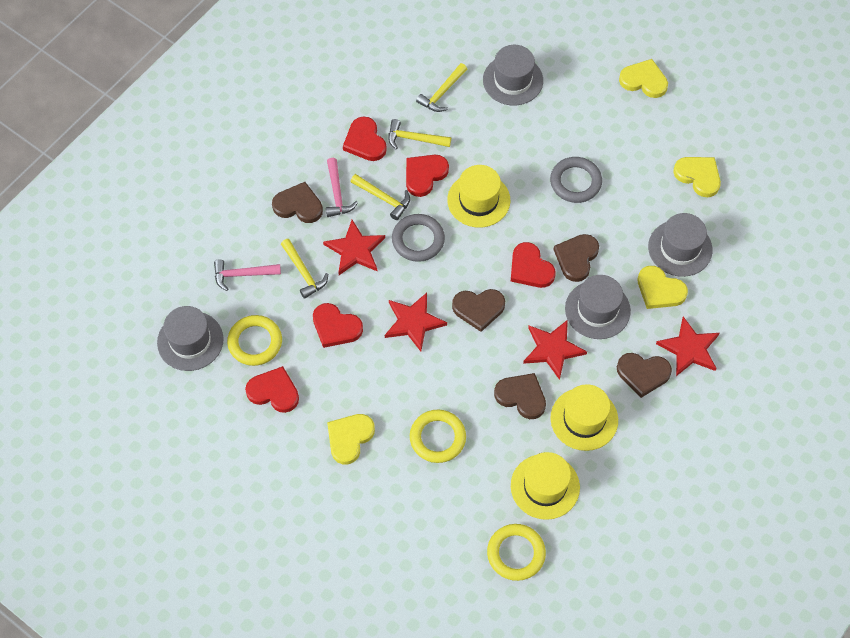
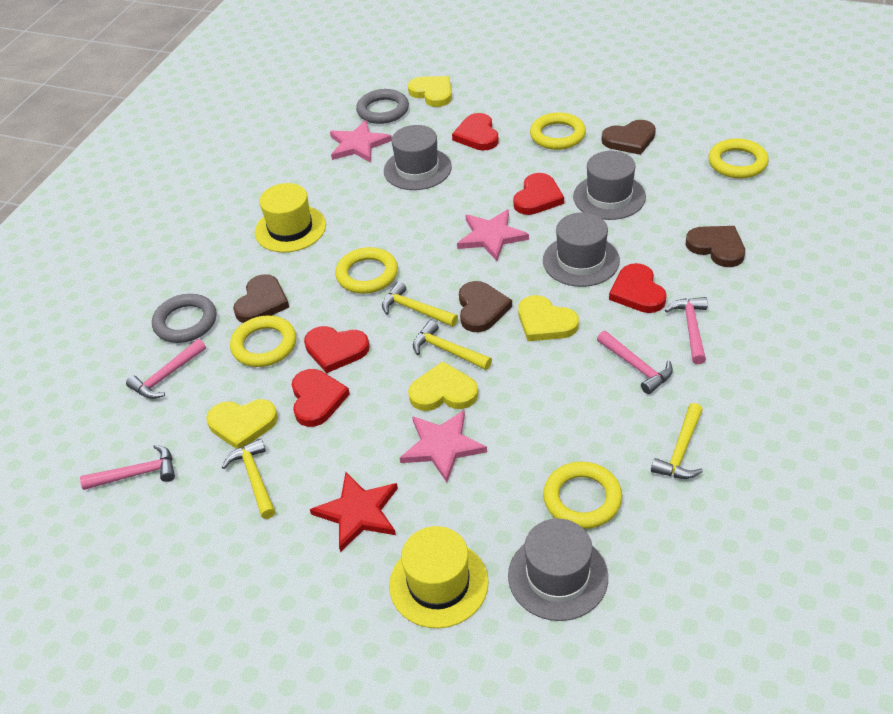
brown heart: [272,182,323,223] [452,289,505,332] [494,373,546,419] [553,234,599,282] [617,353,672,398] = 5 -> [233,274,289,323] [459,281,512,332] [601,120,656,155] [686,226,745,267] = 4
pink hammer: [214,259,281,291] [326,158,358,217] = 2 -> [80,444,175,490] [126,339,206,399] [597,331,673,394] [665,297,708,364] = 4
pink star: none = 0 -> [330,120,392,163] [400,410,487,483] [457,209,529,261] = 3
red star: [323,220,385,275] [385,293,447,351] [523,320,587,380] [656,316,720,376] = 4 -> [310,472,398,552] = 1
yellow hat: [447,165,510,228] [511,452,580,520] [550,384,618,451] = 3 -> [255,183,326,253] [389,526,489,628] = 2
yellow ring: [227,315,282,366] [410,409,466,463] [487,524,546,581] = 3 -> [230,316,296,367] [335,247,398,294] [530,112,586,150] [543,462,622,529] [708,138,769,179] = 5

